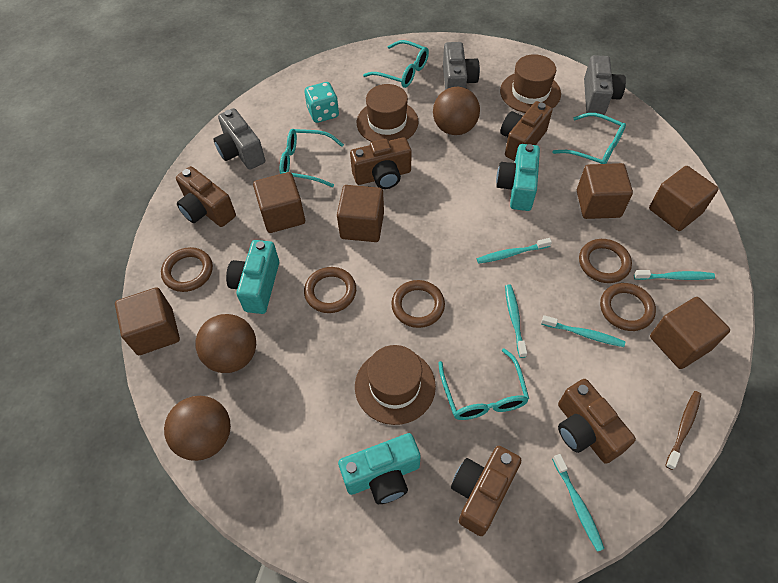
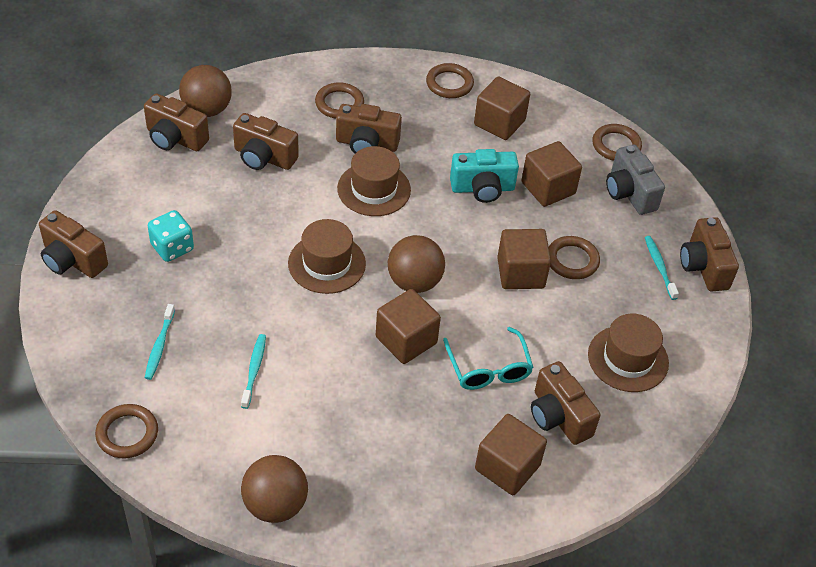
brown camera: [176,166,236,227] [350,137,411,189] [451,446,521,536] [500,101,552,161] [558,379,636,464] = 5 -> [39,210,108,278] [144,93,209,151] [233,113,299,170] [336,104,402,153] [531,361,600,445] [680,217,739,291] = 6
brown cube: [115,287,180,355] [253,172,305,233] [337,185,384,242] [577,163,633,219] [649,166,719,231] [650,297,730,369] = 6 -> [376,289,441,364] [474,76,530,140] [475,414,547,495] [497,229,551,289] [522,141,582,207] = 5
brown toothbrush: [665,391,701,470] = 1 -> none = 0
grey camera: [214,108,265,170] [443,42,480,90] [584,55,626,115] = 3 -> [606,145,665,215] = 1
turquoise camera: [226,240,279,314] [338,433,421,504] [496,144,540,211] = 3 -> [450,149,519,203] = 1
turquoise glasses: [280,129,344,187] [363,40,429,88] [438,348,529,420] [552,113,626,164] = 4 -> [443,327,534,390] = 1
turquoise toothbrush: [477,238,552,264] [505,284,527,358] [541,315,625,347] [552,454,604,552] [634,270,715,280] = 5 -> [145,304,175,380] [241,334,266,409] [645,236,679,300] = 3

